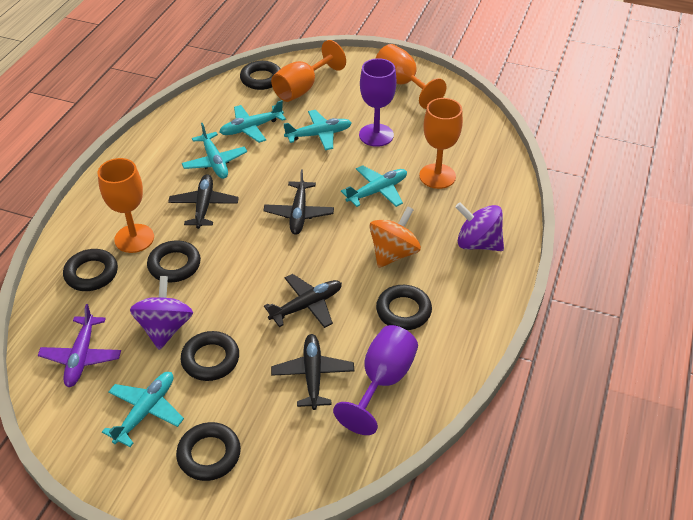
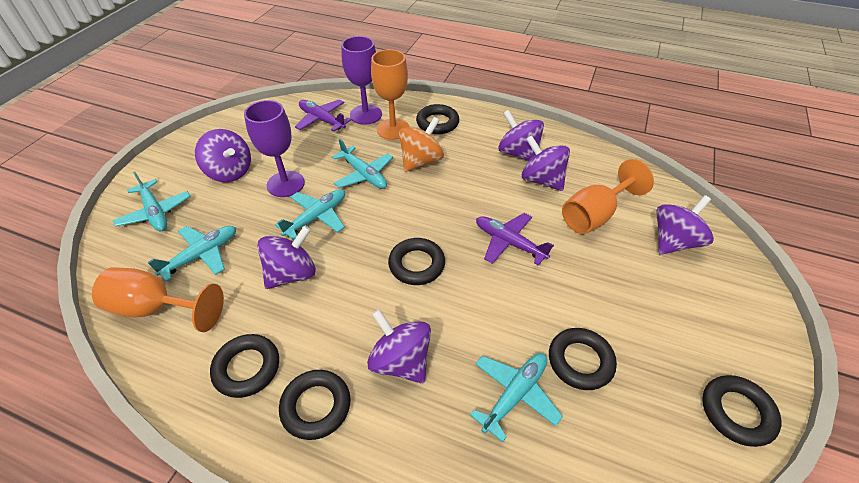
black plane: [168,174,239,229] [263,170,334,235] [264,274,342,328] [271,334,354,410] = 4 -> none = 0
orange goblet: [98,158,154,253] [271,40,346,102] [376,44,446,109] [419,98,463,189] = 4 -> [92,267,224,332] [371,49,410,140] [562,159,654,234] = 3
purple plane: [38,304,121,387] = 1 -> [295,100,352,131] [476,213,554,266] = 2
purple spinning top: [130,276,193,350] [455,202,504,251] = 2 -> [195,129,251,182] [257,226,316,289] [367,309,431,384] [498,110,544,161] [522,135,570,191] [656,195,714,255] = 6

